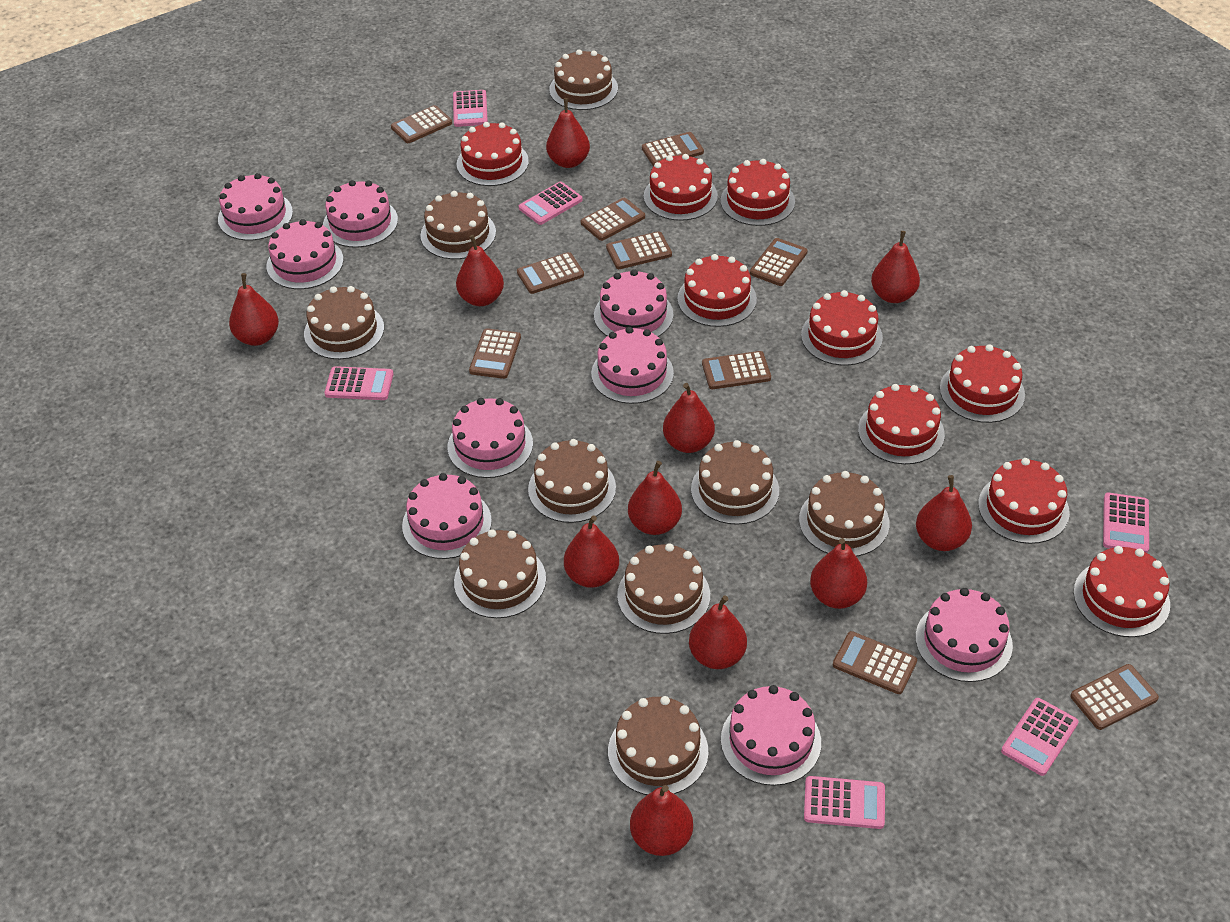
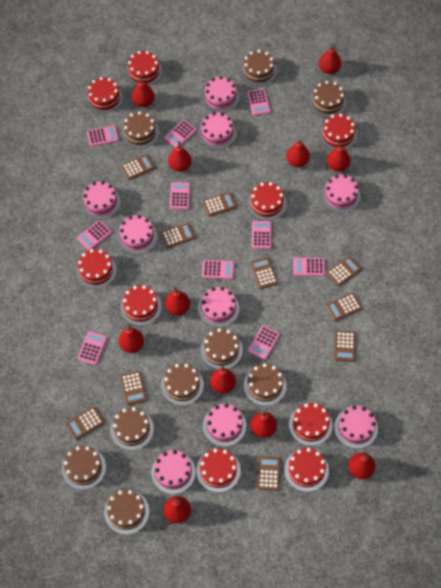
pink calculator: [324,366,394,400] [453,90,488,127] [519,182,582,225] [804,776,885,829] [1001,698,1078,776] [1103,493,1149,553] = 6 -> [77,220,112,250] [78,331,107,365] [87,126,119,147] [164,120,197,147] [170,182,190,209] [202,260,234,279] [247,89,270,116] [248,325,280,360] [252,221,271,249] [293,258,325,276] = 10

